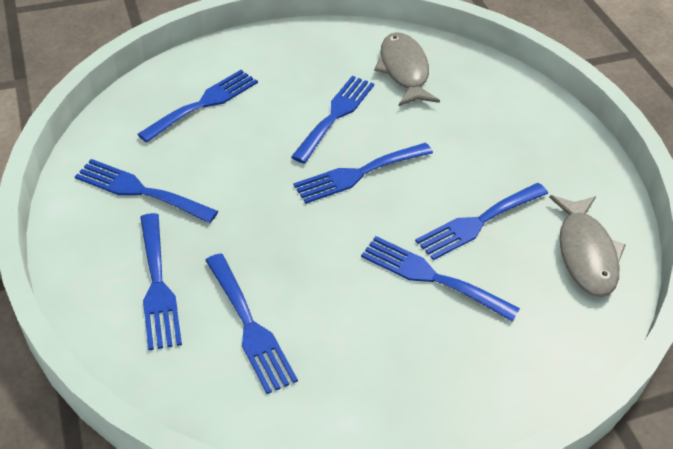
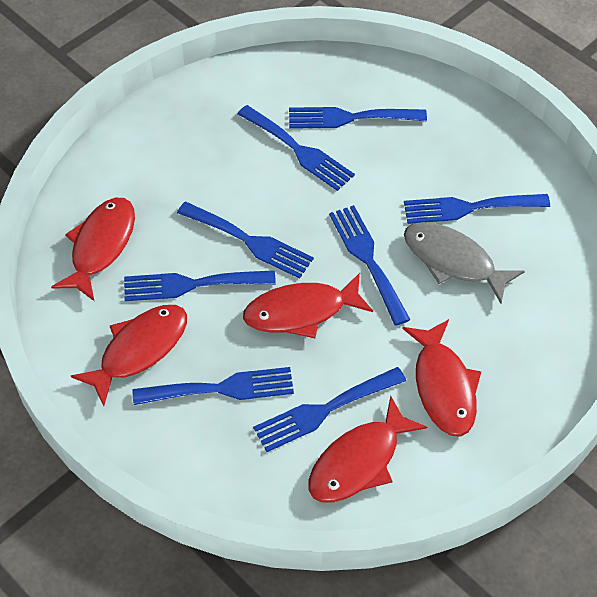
grey fish: [374,32,440,106] [549,195,626,297] = 2 -> [404,222,525,304] = 1
red fish: none = 0 -> [51,198,135,302] [71,305,187,406] [243,273,373,338] [309,396,427,503] [402,319,481,437] = 5

